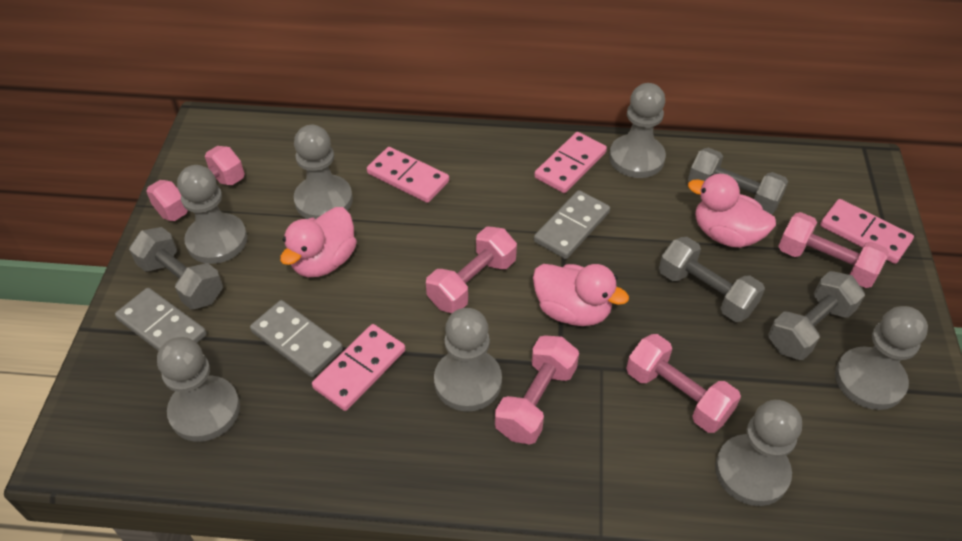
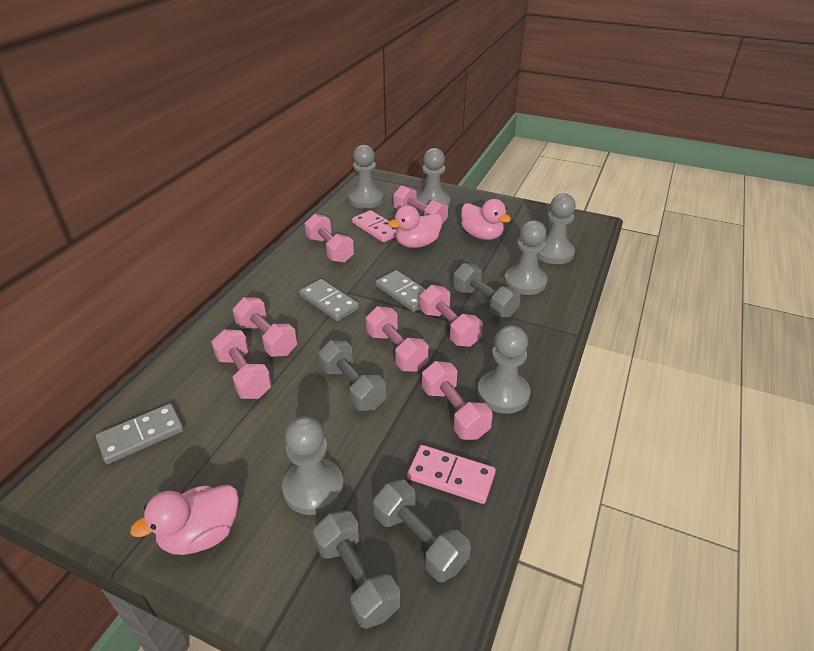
grey pawn: [157,337,240,442] [177,165,247,264] [294,125,353,219] [434,308,502,412] [609,83,666,178] [715,400,802,506] [835,306,928,410] = 7 -> [282,416,344,515] [349,145,383,209] [416,148,450,208] [477,325,531,414] [504,220,548,295] [538,193,576,264] = 6
pink domino: [312,324,405,411] [367,147,449,203] [534,132,607,193] [820,199,914,264] = 4 -> [352,210,398,242] [407,445,496,504] = 2
pink dumbbell: [146,146,245,221] [426,227,517,313] [495,335,579,444] [626,334,741,433] [778,212,889,288] = 5 -> [211,329,272,399] [233,297,297,357] [304,214,354,263] [366,306,429,372] [393,186,448,224] [420,285,483,347] [422,361,493,440] = 7

